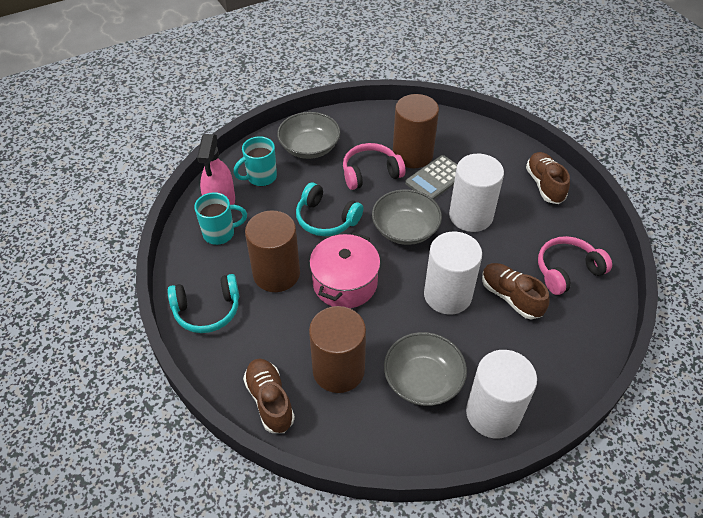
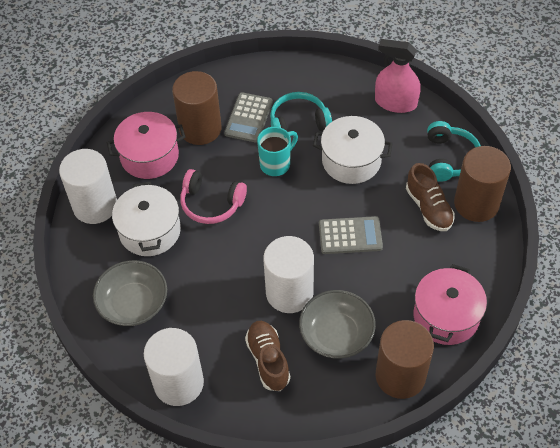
brown shoe: [243,359,295,433] [482,263,549,319] [526,152,570,204] = 3 -> [245,321,291,391] [406,163,455,231] = 2
grey bowl: [277,112,340,159] [372,189,442,245] [384,332,467,406] = 3 -> [93,260,167,326] [299,290,376,359] = 2
grey calculator: [405,155,457,200] = 1 -> [224,92,273,142] [319,216,383,254] = 2
pink headphones: [343,143,405,190] [538,236,612,295] = 2 -> [180,169,247,224] = 1
pink pot: [309,232,380,308] = 1 -> [107,112,185,179] [413,264,487,345] = 2
turquoise mug: [194,192,247,245] [234,136,277,186] = 2 -> [257,127,298,176] = 1
white pot: none = 0 -> [112,182,181,256] [313,116,392,184] = 2

